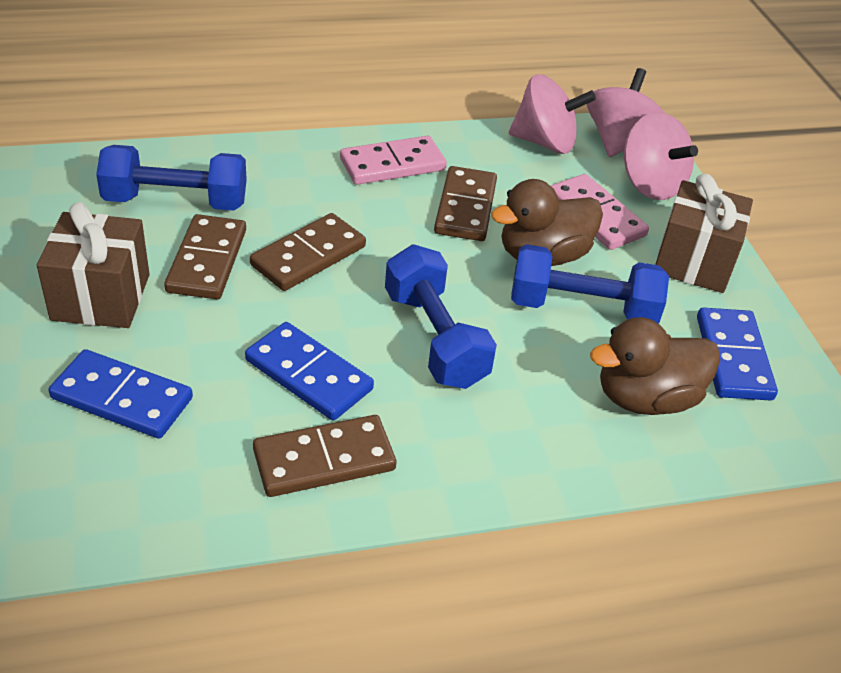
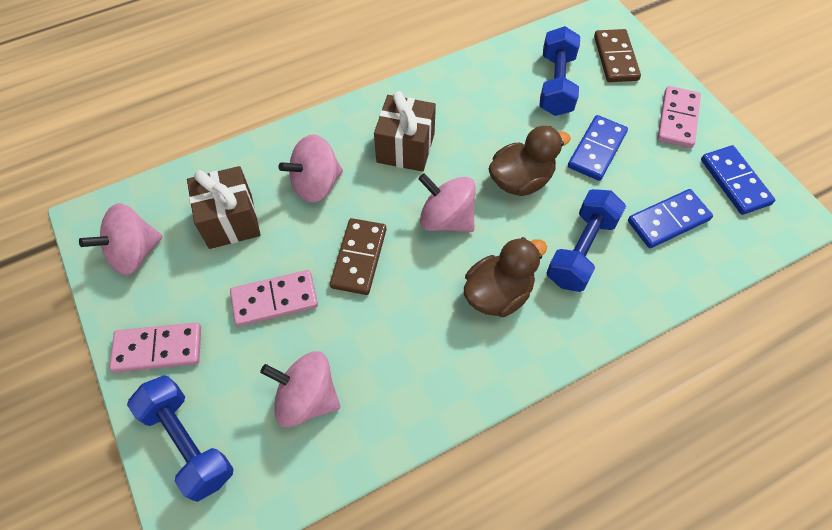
brown domino: [164,214,246,299] [250,213,366,291] [253,415,397,497] [434,166,497,241] = 4 -> [330,218,386,295] [594,29,641,82] = 2
pink domino: [340,136,447,185] [551,174,649,250] = 2 -> [109,322,201,373] [230,270,318,326] [657,86,701,148] = 3
pink spinning top: [509,74,596,154] [587,68,664,157] [624,112,698,200] = 3 -> [79,203,163,275] [260,352,340,427] [279,134,343,203] [418,173,476,232] = 4

